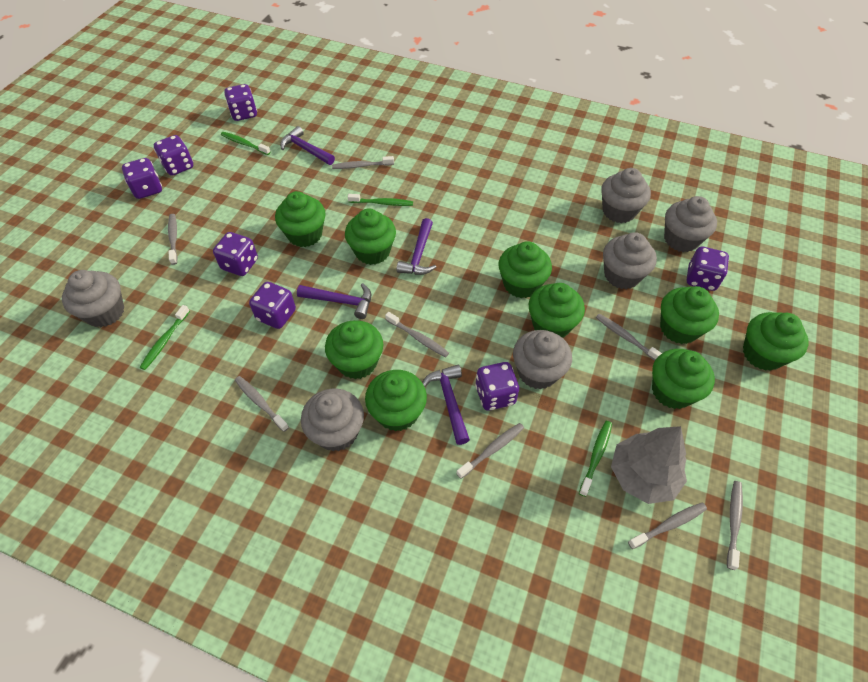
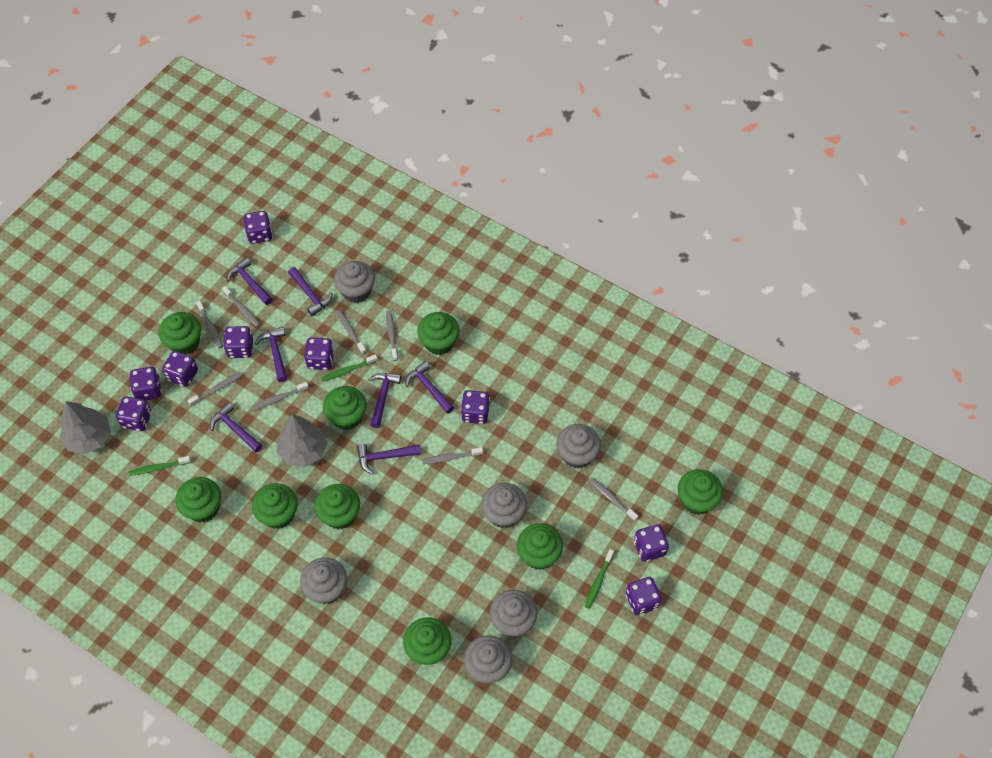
green toothbrush: [139,305,190,370] [221,132,271,155] [348,194,413,206] [579,421,612,497] = 4 -> [129,456,191,476] [322,354,378,382] [584,549,614,609] = 3
grey tree: [611,426,687,504] = 1 -> [60,401,111,454] [277,414,327,467] = 2
purple dice: [122,158,162,199] [154,135,193,176] [213,232,258,276] [224,84,257,121] [249,282,296,329] [475,362,519,411] [687,247,729,291] = 7 -> [116,396,151,431] [130,367,162,400] [162,351,198,387] [223,326,253,358] [244,211,273,244] [304,337,334,370] [461,390,490,424] [626,577,662,615] [634,524,669,562] = 9
purple hammer: [280,126,335,165] [297,283,371,319] [396,218,436,275] [422,365,470,445] = 4 -> [210,402,262,452] [227,257,273,305] [255,326,287,382] [288,267,332,316] [357,444,421,474] [368,373,402,428] [405,361,454,414] = 7

